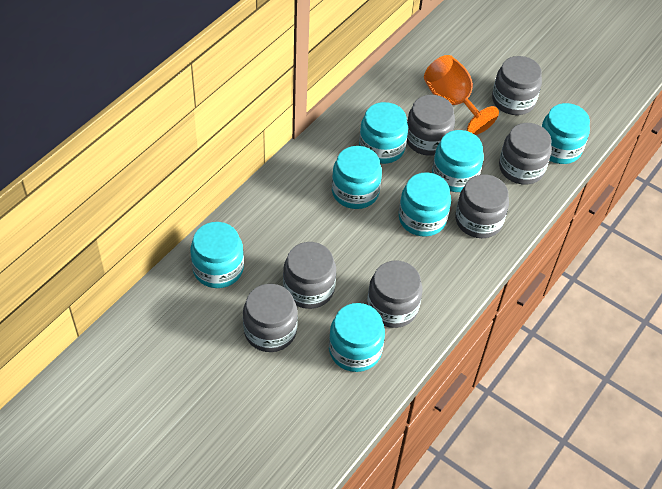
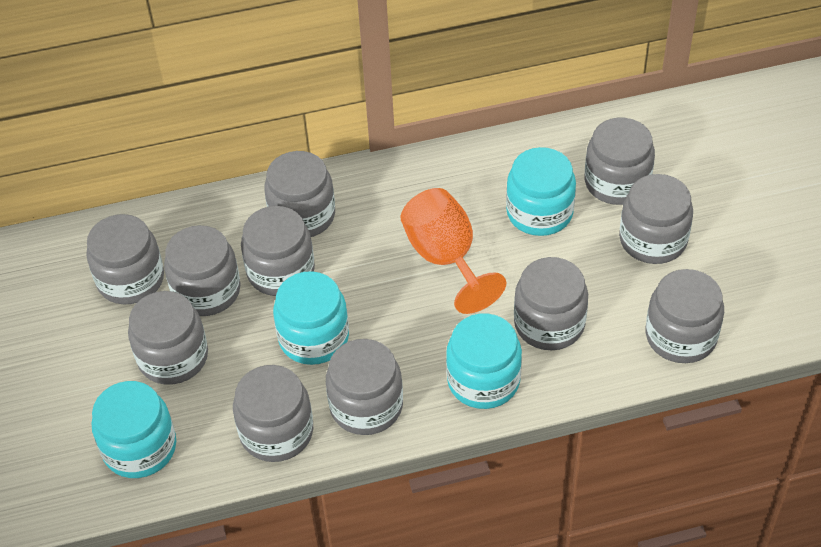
grey jar: [243,284,298,352] [283,242,336,309] [367,261,423,328] [407,95,455,156] [455,175,509,238] [492,56,542,115] [499,123,552,185] = 7 -> [86,214,164,304] [128,291,208,385] [164,225,241,316] [233,365,313,462] [241,206,315,296] [264,151,335,237] [326,339,403,435] [514,257,588,350] [585,118,655,205] [619,174,693,264] [646,269,724,363] = 11
turquoise jar: [190,222,244,288] [329,303,385,372] [332,146,382,209] [359,102,408,164] [399,172,451,237] [432,130,484,192] [541,103,590,164] = 7 -> [92,381,176,478] [273,271,349,365] [446,313,522,409] [506,147,576,236] = 4

